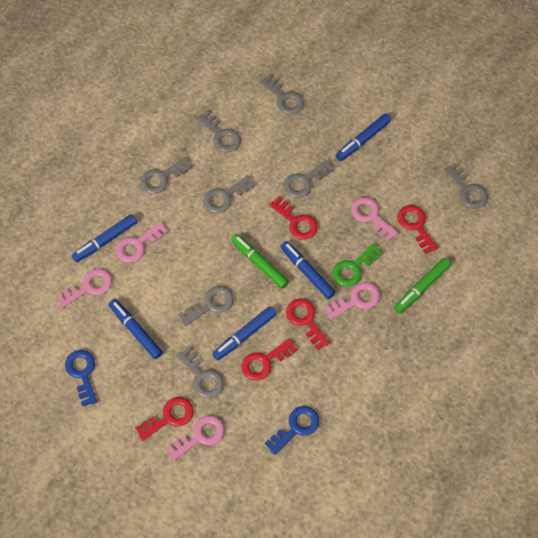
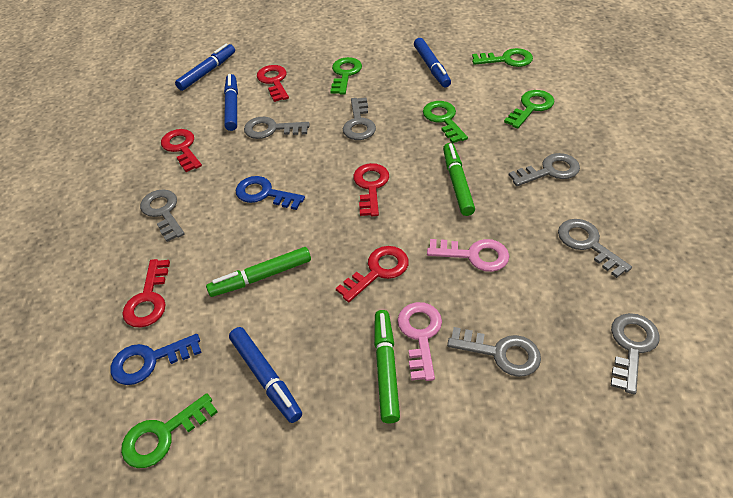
blue marker: [72,214,137,262] [109,299,163,359] [212,306,276,360] [280,241,336,299] [336,113,391,161] = 5 -> [175,44,235,91] [224,74,238,131] [229,327,302,423] [414,38,451,88] = 4
green key: [333,243,383,287] = 1 -> [121,393,218,468] [330,57,362,95] [423,101,468,144] [472,48,533,67] [504,90,554,129] = 5
green marker: [231,234,289,289] [394,258,451,313] = 2 -> [206,247,311,297] [374,310,400,423] [443,143,475,216] = 3
grey key: [140,157,192,194] [176,347,224,398] [178,286,234,326] [197,111,241,152] [203,175,255,213] [260,74,304,114] [284,160,334,198] [444,163,488,209] = 8 -> [140,189,185,242] [244,117,310,139] [343,97,376,140] [447,327,541,377] [509,153,580,186] [558,219,632,278] [611,313,660,394] = 7
pink key: [56,269,112,308] [116,221,168,263] [166,416,225,461] [324,282,380,320] [351,197,399,242] = 5 -> [398,302,442,381] [427,239,509,272] = 2

